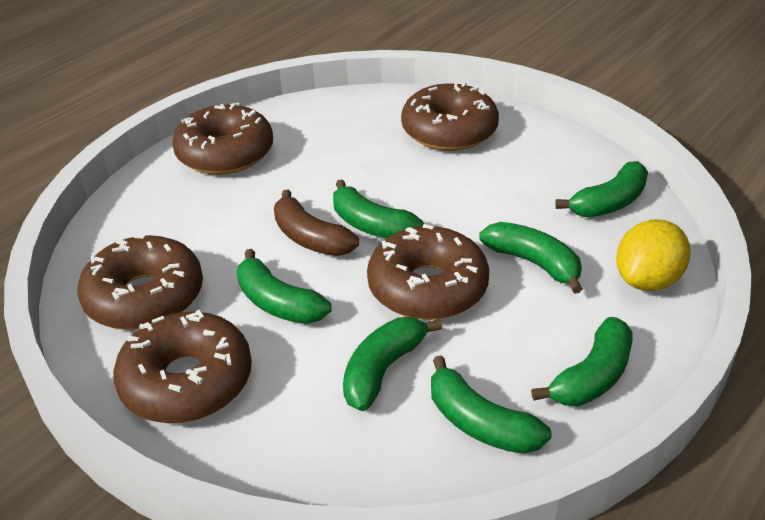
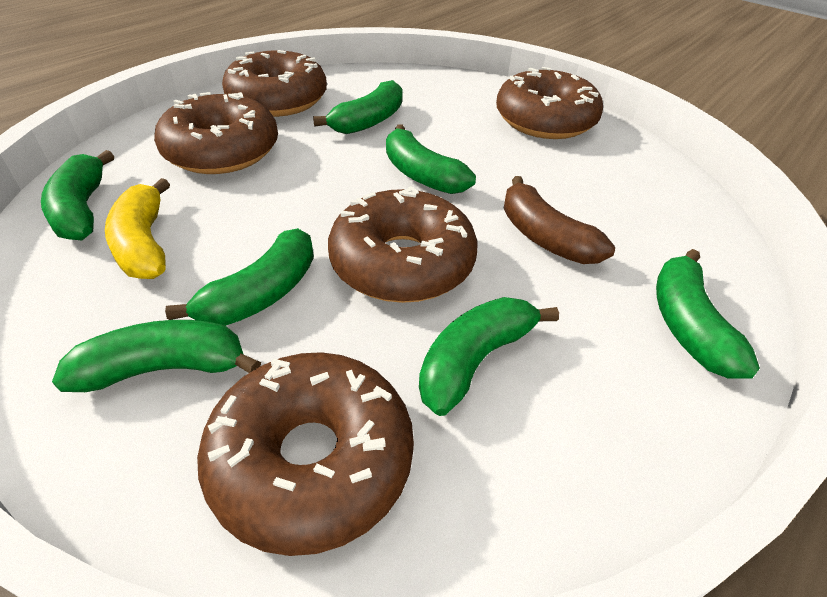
yellow banana: none = 0 -> [105,178,170,279] = 1
yellow lemon: [616,219,691,291] = 1 -> none = 0

